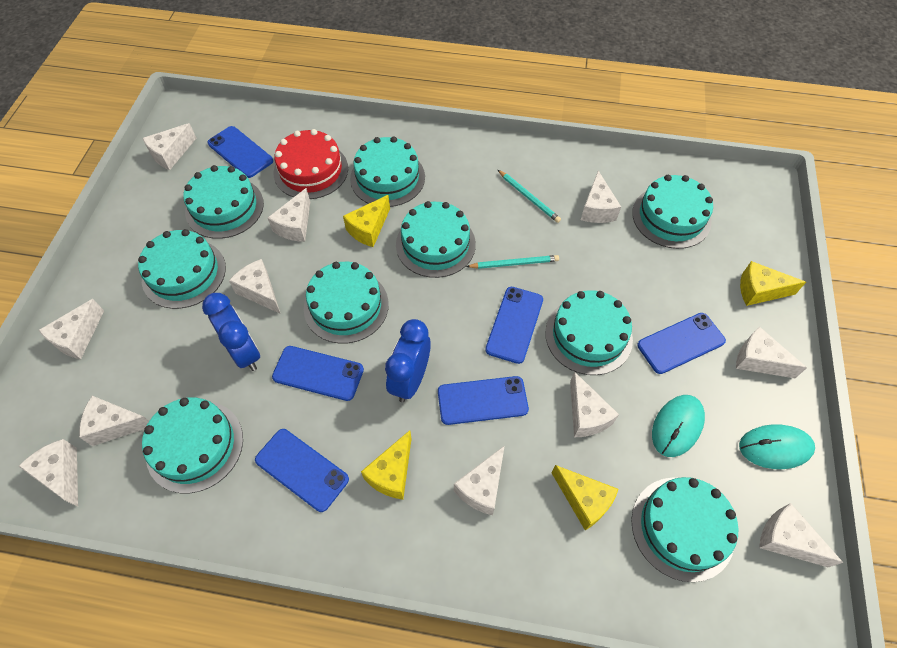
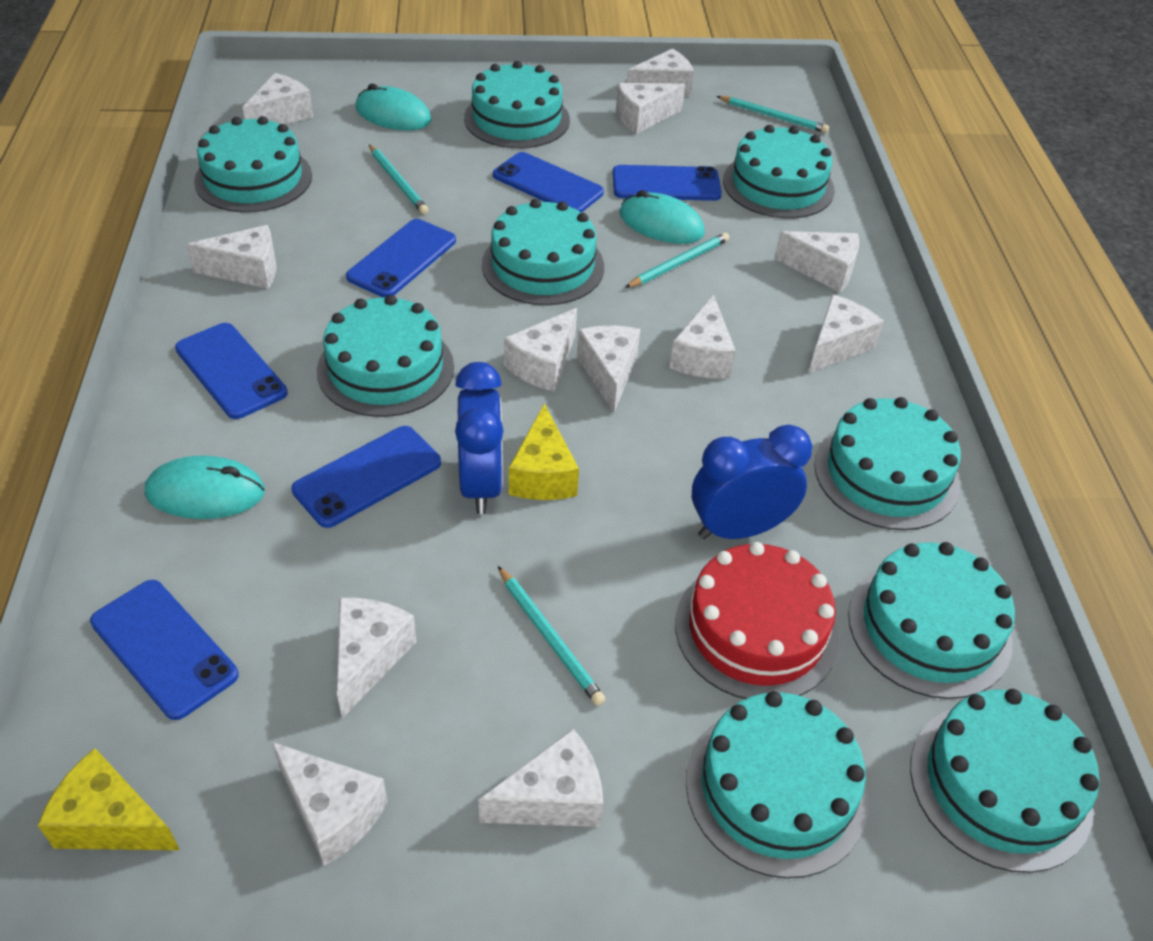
turquoise mouse: [652,395,705,457] [739,424,815,469] = 2 -> [145,456,265,519] [356,84,432,131] [620,190,705,244] = 3
turquoise pencil: [466,255,559,269] [498,170,561,223] = 2 -> [369,145,428,214] [498,566,605,706] [625,233,729,288] [717,96,829,133] = 4
white cheese: [18,439,78,507] [39,299,104,359] [79,396,149,446] [142,123,196,170] [229,259,280,313] [268,188,310,242] [454,445,505,515] [570,371,619,437] [581,171,621,223] [736,326,807,378] [759,503,843,567] = 11 -> [186,225,276,289] [242,73,313,124] [272,742,388,866] [337,598,417,718] [479,729,603,827] [504,308,577,392] [577,325,640,413] [616,83,685,134] [627,48,694,97] [670,295,736,379] [774,231,859,293] [809,294,884,373] = 12
yellow cheese: [343,195,390,247] [361,430,412,500] [552,465,618,530] [740,261,806,306] = 4 -> [38,748,180,850] [509,403,579,500] = 2

